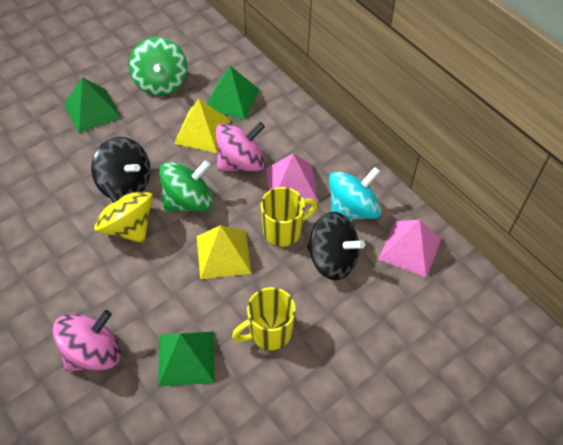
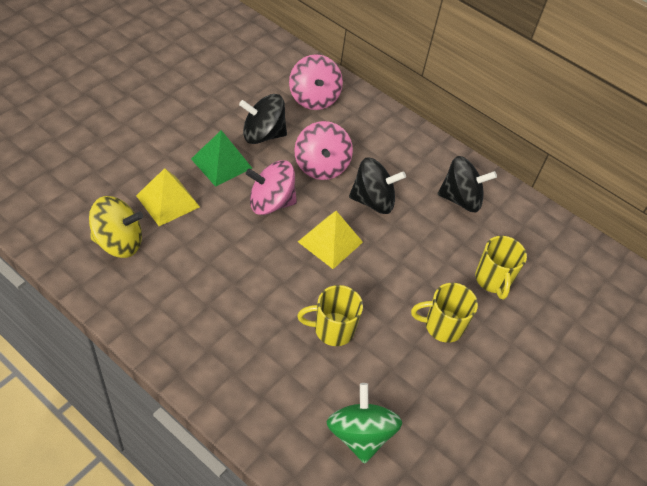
black spinning top: [91,137,150,198] [307,212,365,280] = 2 -> [239,94,287,144] [349,157,406,214] [437,156,497,212] = 3
green pyramid: [64,77,121,133] [158,332,215,387] [207,66,260,120] = 3 -> [191,130,252,187] = 1
green spinning top: [129,37,187,96] [159,160,213,212] = 2 -> [327,383,402,464] = 1
pink pyramid: [266,154,318,203] [378,220,442,278] = 2 -> none = 0
pink spinning top: [53,310,121,371] [216,122,265,171] = 2 -> [246,160,297,215] [289,54,343,110] [294,121,353,180] = 3
turquoise spinning top: [329,167,381,220] = 1 -> none = 0
yellow mug: [232,287,296,350] [261,187,318,247] = 2 -> [297,285,363,346] [411,283,478,343] [475,236,527,299] = 3

